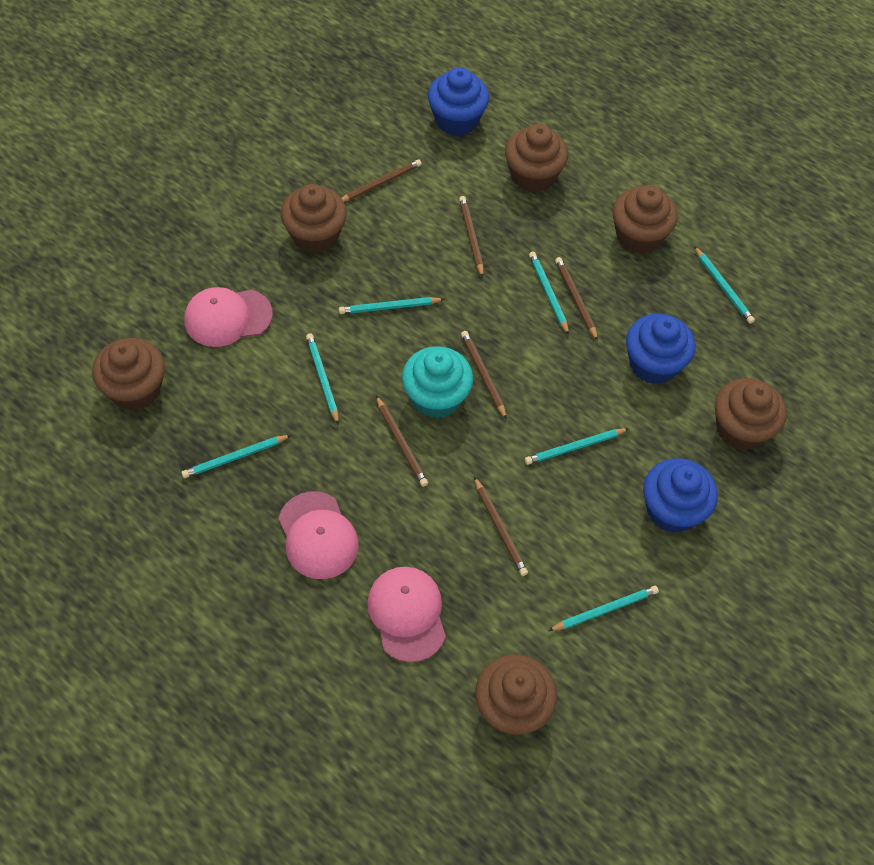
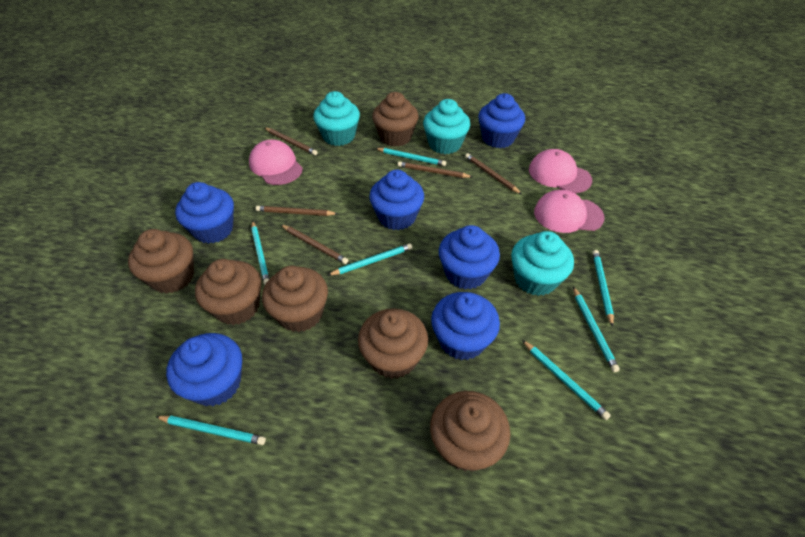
blue cupcake: [428,67,489,136] [626,314,696,384] [643,458,718,533] = 3 -> [166,333,242,406] [175,182,234,244] [369,170,424,230] [431,292,500,360] [439,225,500,290] [478,93,525,148] = 6
brown pencil: [342,159,421,202] [376,396,428,487] [459,196,483,277] [461,331,507,419] [474,477,528,576] [555,257,598,341] = 6 -> [256,206,338,216] [265,128,318,155] [280,224,348,264] [398,161,472,178] [465,153,522,194] = 5
turquoise cupcake: [402,346,473,419] = 1 -> [313,91,360,146] [423,99,470,154] [511,231,574,296] = 3

